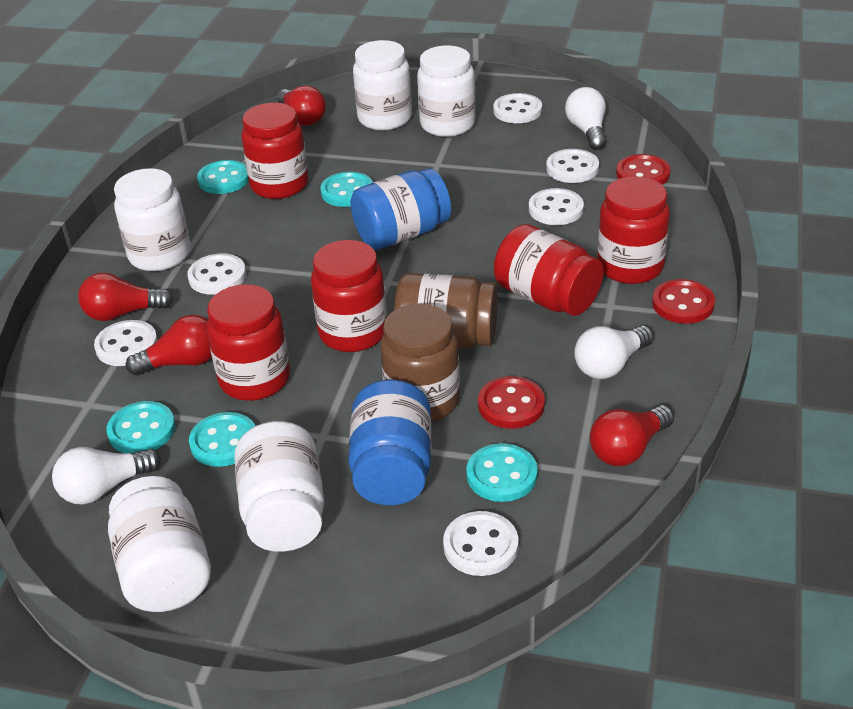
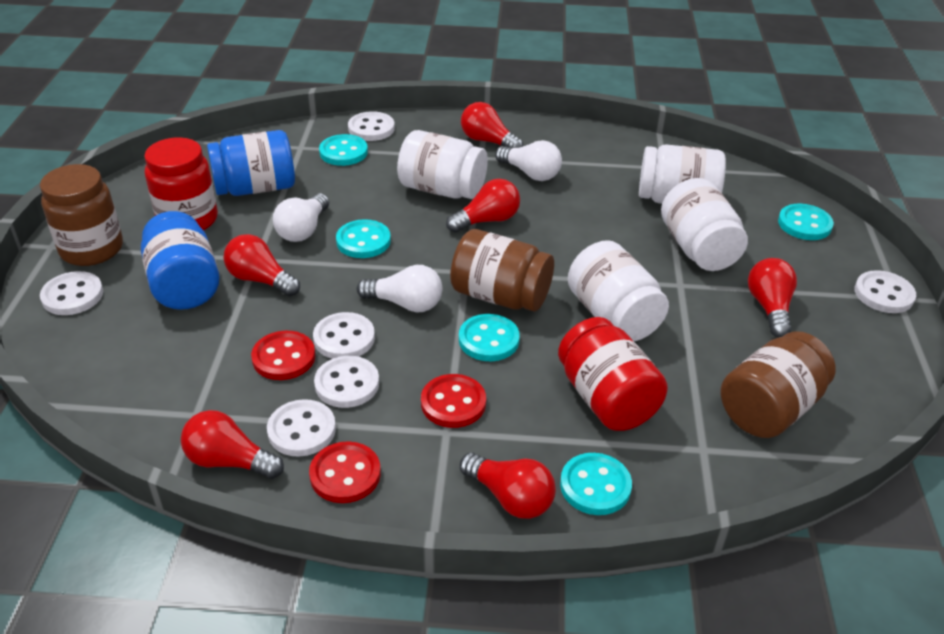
brown jar: [380,303,460,422] [394,273,498,349] = 2 -> [40,164,123,266] [450,229,554,311] [721,331,836,438] = 3
red jar: [207,284,290,401] [241,103,308,199] [311,240,387,352] [494,224,603,316] [598,176,670,284] = 5 -> [144,137,218,230] [558,317,668,431] = 2
red light bulb: [78,273,173,321] [126,315,212,376] [277,86,326,126] [590,405,674,466] = 4 -> [181,410,284,479] [224,234,300,296] [446,179,520,232] [460,453,556,519] [461,102,523,148] [748,258,797,337] = 6
white jar: [108,476,211,612] [114,168,191,271] [234,421,325,552] [353,40,412,130] [417,46,476,137] = 5 -> [397,130,488,199] [568,240,669,341] [639,144,726,204] [661,178,748,271] = 4

